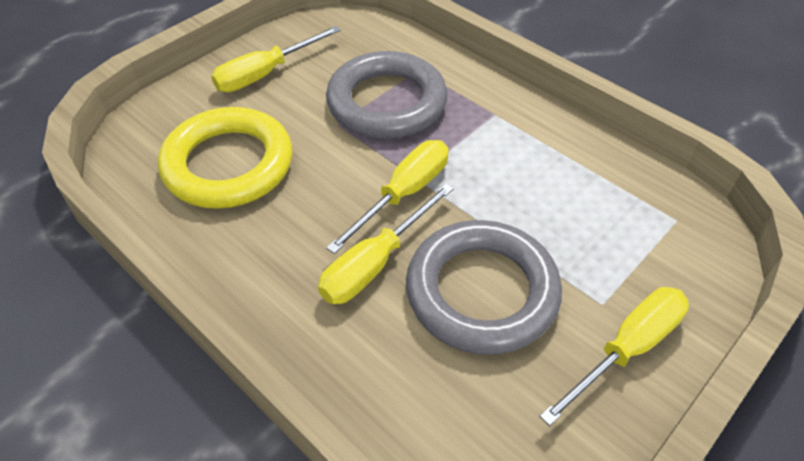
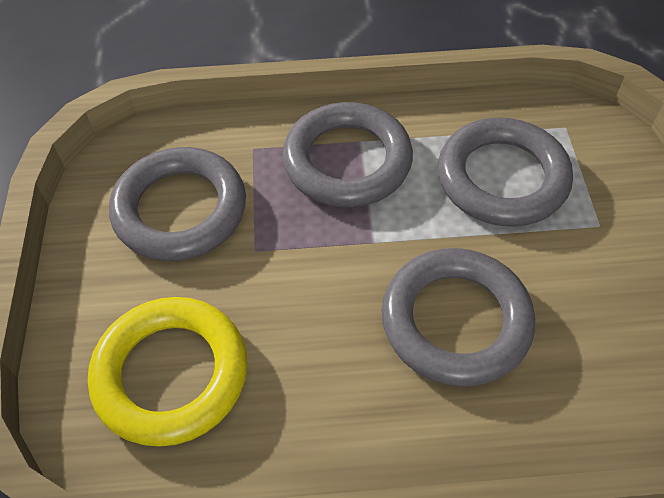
grey ring: [326,51,447,139] [406,220,562,355] = 2 -> [109,147,246,261] [282,102,413,207] [382,248,535,387] [438,117,573,227] = 4
yellow screwdriver: [211,26,341,92] [318,183,454,304] [326,140,448,254] [539,287,689,426] = 4 -> none = 0

